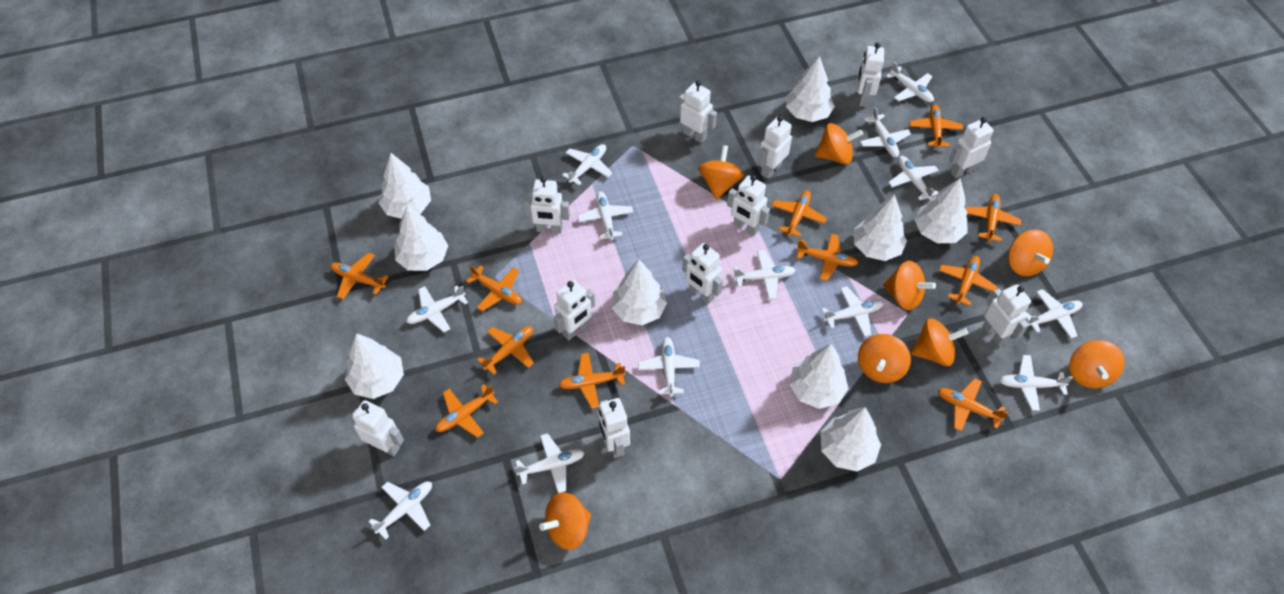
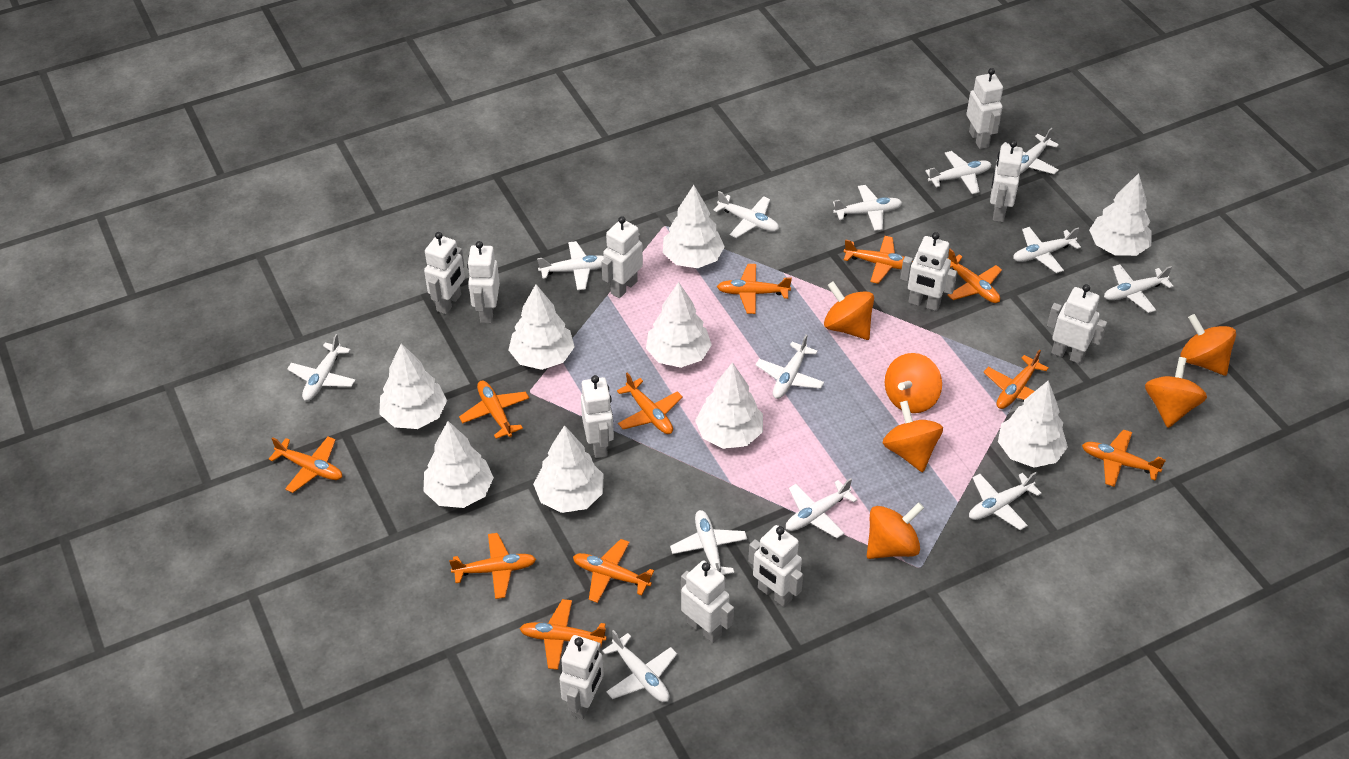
orange spinning top: [539,492,591,550] [698,145,744,200] [815,123,863,164] [858,334,911,383] [883,261,936,310] [911,318,968,366] [1008,229,1053,276] [1069,340,1125,388] = 8 -> [824,281,874,340] [867,502,924,559] [883,401,943,472] [885,353,942,413] [1145,357,1207,428] [1181,314,1236,376] = 6

